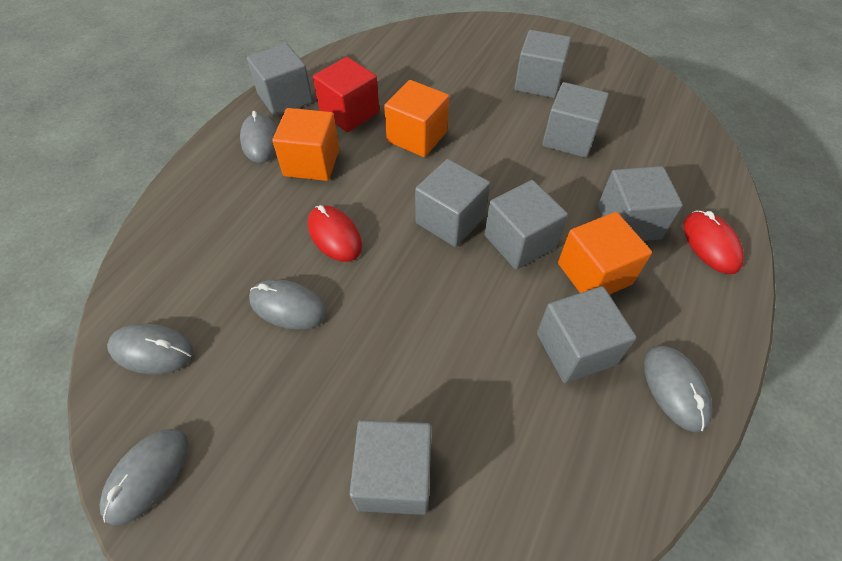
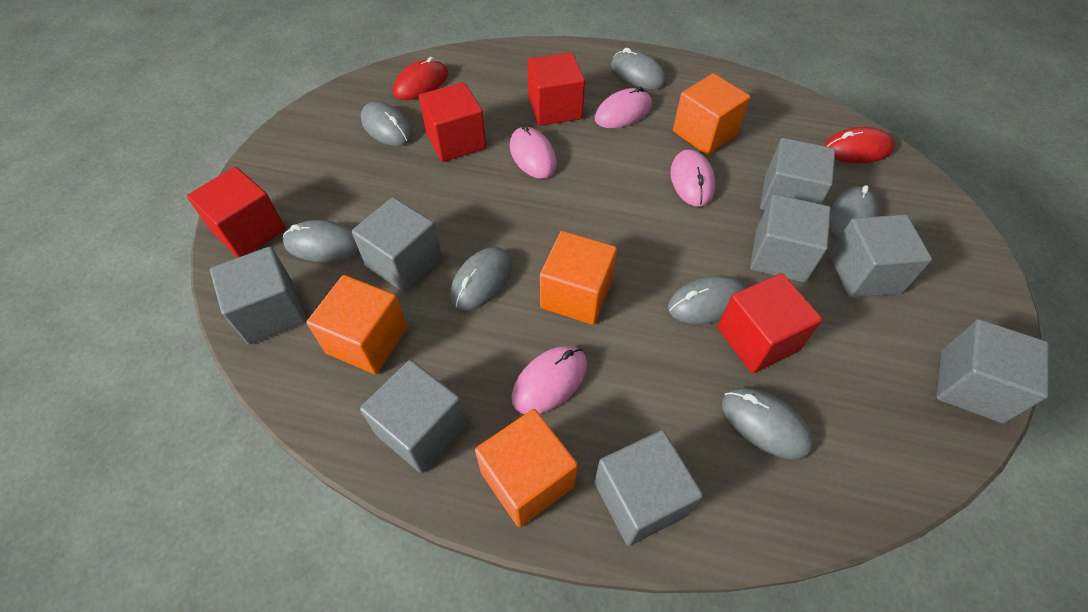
grey mouse: [99,429,188,525] [107,323,194,374] [240,111,277,163] [249,279,327,330] [644,346,713,432] = 5 -> [283,220,359,262] [361,101,413,146] [450,247,512,311] [611,48,666,90] [668,275,746,324] [722,388,814,460] [830,185,878,239] = 7
orange cube: [272,108,339,181] [384,80,449,157] [558,212,652,295] = 3 -> [307,275,407,374] [475,409,578,527] [540,231,617,325] [673,73,750,155] = 4
pink mouse: none = 0 -> [510,125,557,179] [511,346,587,414] [595,86,652,128] [670,149,715,207] = 4
red cube: [313,57,379,132] = 1 -> [187,167,286,258] [419,82,486,162] [527,52,585,126] [717,273,823,373] = 4

